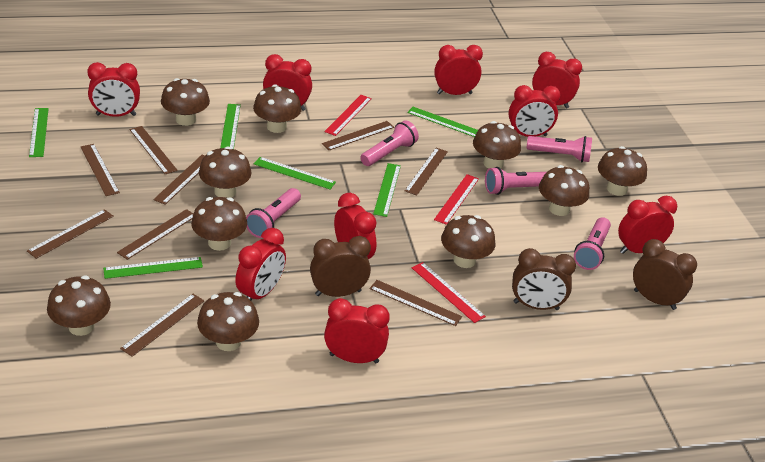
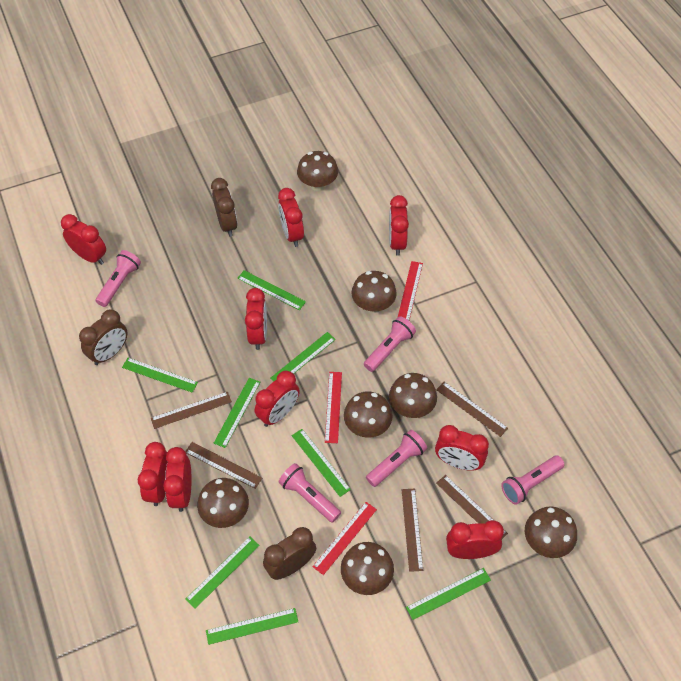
brown mushroom: [47,276,111,336] [161,78,210,126] [191,197,247,251] [197,292,259,351] [199,146,251,198] [253,84,301,133] [441,215,495,268] [473,121,521,168] [539,165,589,216] [598,146,647,196] = 10 -> [197,478,249,528] [297,151,338,191] [341,542,394,595] [344,391,393,438] [351,271,397,313] [389,373,437,418] [525,506,577,558] = 7
brown ruler: [27,209,114,259] [81,144,120,196] [117,209,193,260] [120,294,204,357] [130,126,178,174] [153,155,205,205] [322,121,394,150] [370,280,462,326] [405,148,448,196] = 9 -> [151,392,232,429] [185,442,262,489] [402,489,423,572] [436,382,508,437] [436,475,508,539] = 5
green ruler: [29,108,49,157] [103,257,203,279] [220,104,241,149] [254,157,336,190] [373,163,401,217] [407,107,478,137] = 6 -> [122,358,198,393] [185,537,260,609] [206,608,298,645] [214,378,260,448] [237,270,306,310] [270,332,336,382] [292,429,351,497] [406,568,491,620] = 8

